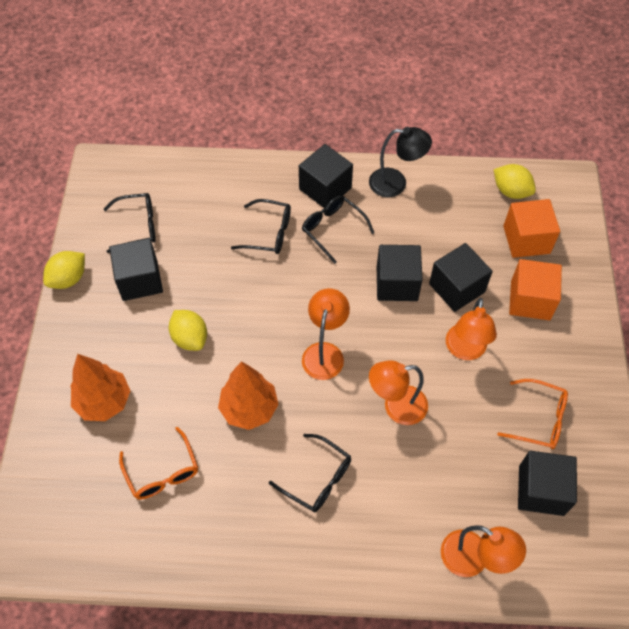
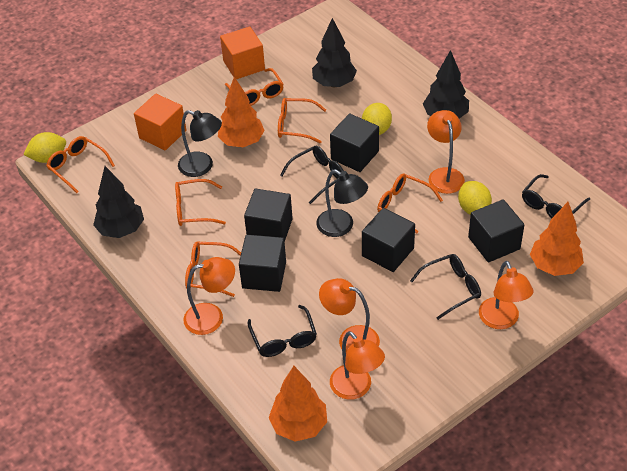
black lamp: [369,127,432,197] = 1 -> [178,110,222,177] [316,169,368,237] = 2
black tree: none = 0 -> [93,166,144,238] [312,18,357,87] [423,50,469,119] = 3
orange glasses: [119,427,198,500] [497,379,568,449] = 2 -> [46,136,115,193] [175,179,226,226] [185,242,241,297] [225,68,284,106] [278,98,326,143] [377,174,443,234] = 6
orange lamp: [302,288,350,380] [369,360,428,425] [441,525,526,577] [446,298,497,360] = 4 -> [183,257,235,335] [319,278,380,353] [330,331,385,400] [427,110,465,194] [479,261,534,329] = 5
orange tree: [70,354,131,421] [218,361,279,430] = 2 -> [218,77,265,147] [269,366,327,442] [530,202,584,276] = 3

